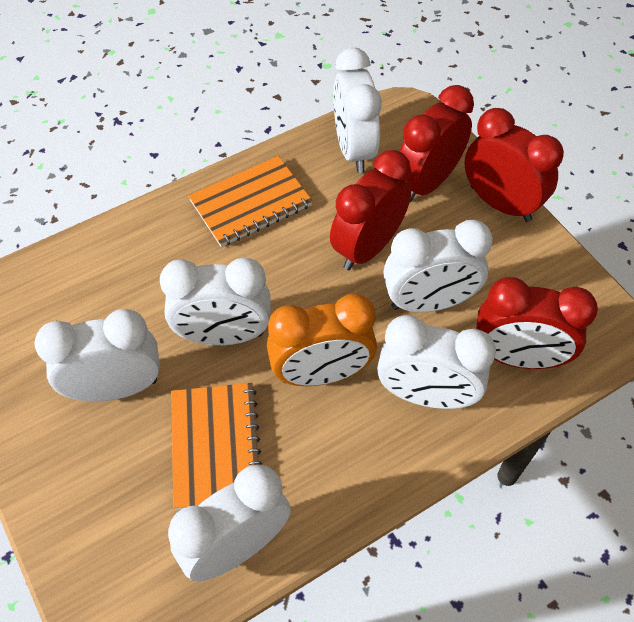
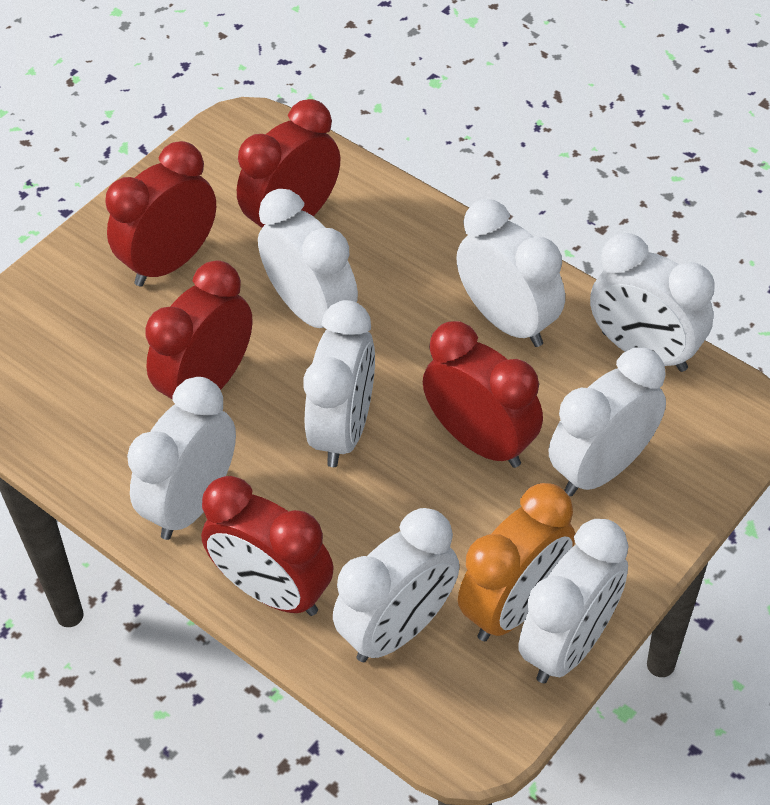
orange notebook: [171,383,262,510] [188,156,313,247] = 2 -> none = 0
red clock: [330,150,411,270] [399,85,474,203] [464,108,564,222] [476,277,598,369] = 4 -> [105,141,216,287] [145,260,253,399] [201,476,334,616] [237,99,340,228] [423,321,543,468] = 5
white clock: [34,309,160,402] [160,258,271,345] [168,465,291,582] [333,48,382,173] [377,315,496,409] [384,220,493,312] = 6 -> [127,377,236,540] [258,189,358,328] [303,300,375,467] [333,508,460,662] [456,199,565,347] [518,519,629,683] [549,347,666,496] [590,233,714,372] = 8

